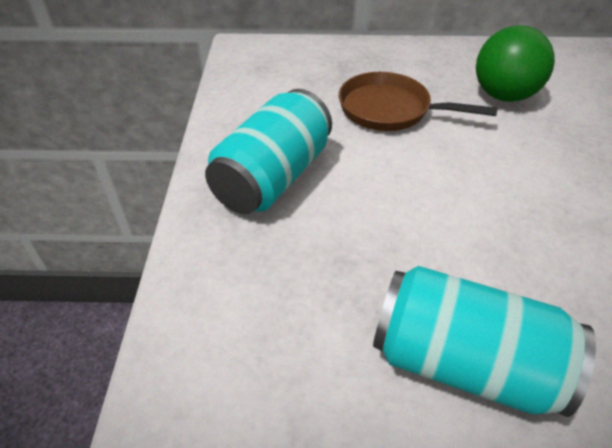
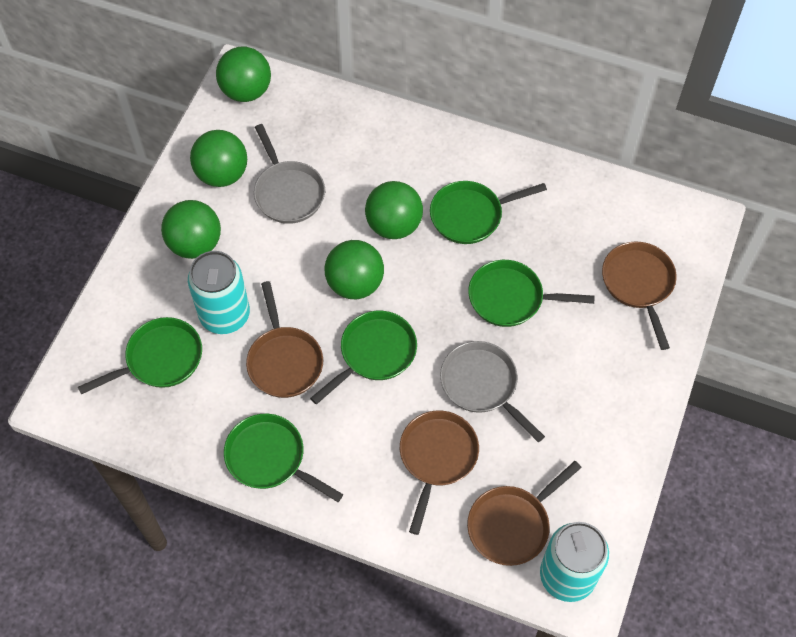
brown pan: [339,72,498,131] = 1 -> [246,281,323,398] [400,410,479,535] [467,461,582,566] [602,242,677,350] = 4
green ball: [476,25,555,102] = 1 -> [161,200,221,259] [190,130,247,187] [216,47,271,102] [324,240,384,299] [365,181,423,239] = 5
green pan: none = 0 -> [78,317,202,394] [224,414,343,502] [310,311,417,404] [430,181,547,244] [468,260,595,327] = 5
grey pan: none = 0 -> [254,124,325,224] [440,341,545,442] = 2

